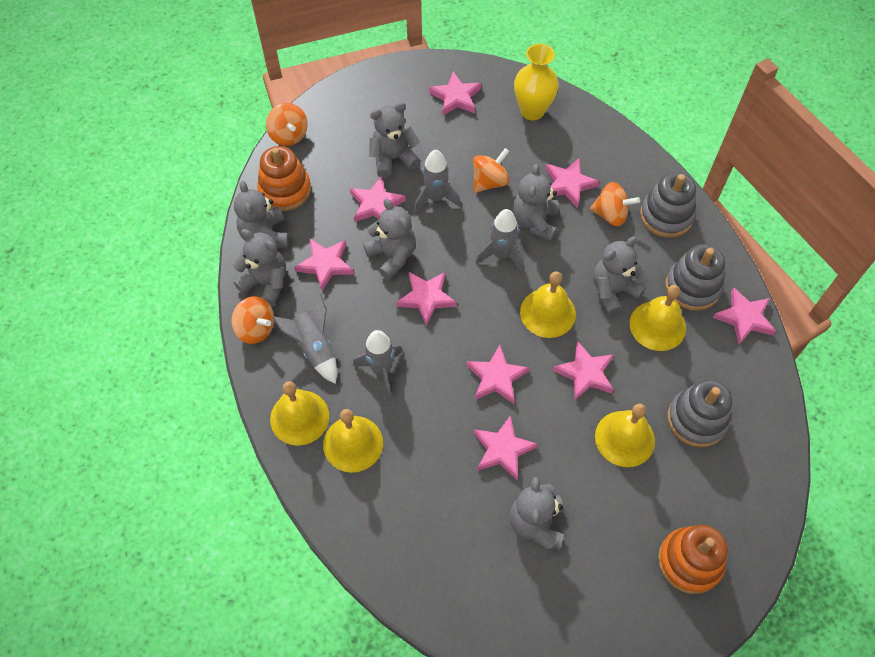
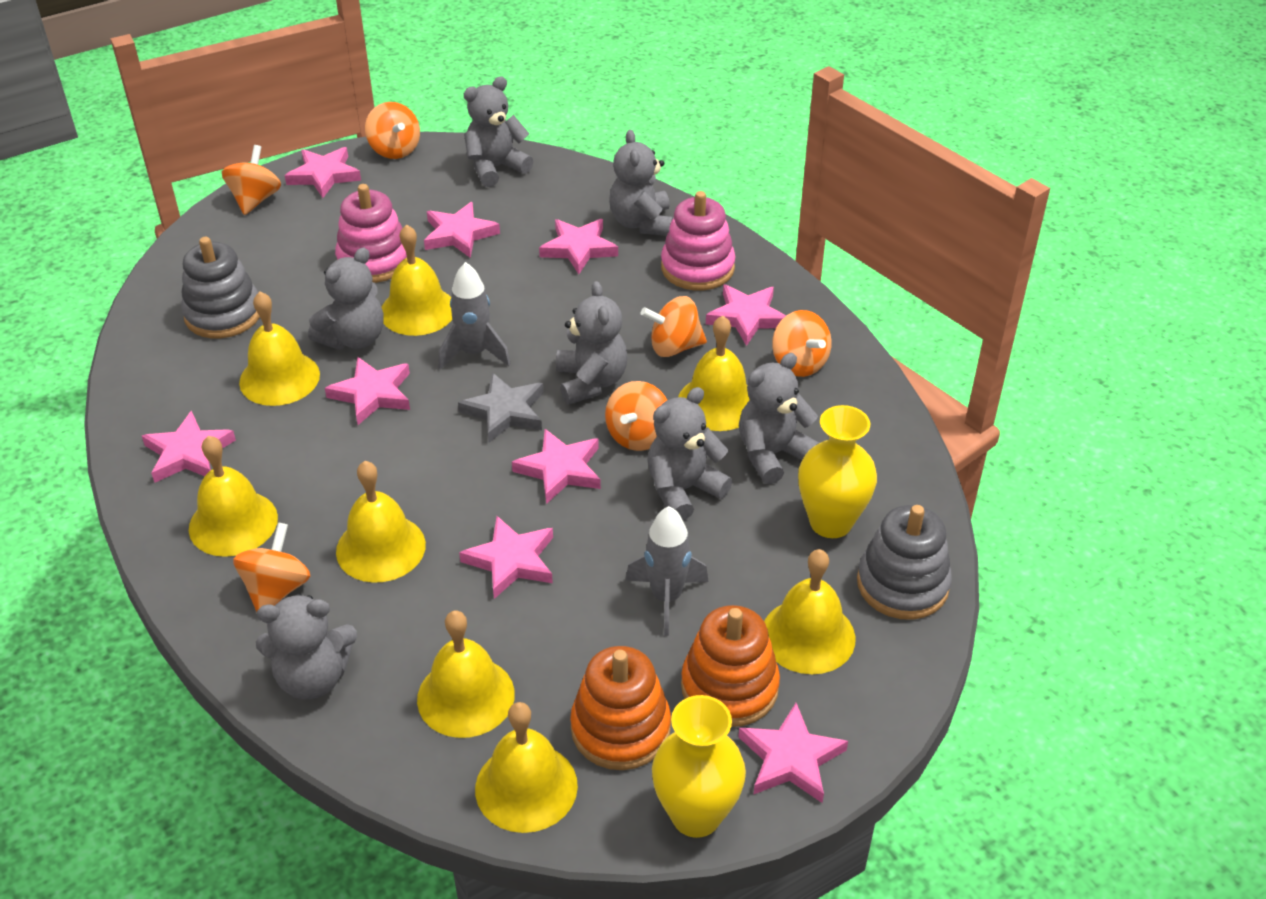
grey rocket: [272,294,337,384] [353,330,403,397] [414,150,461,212] [475,209,524,272] = 4 -> [438,262,511,369] [625,506,709,636] = 2
grey stacking toy: [640,172,696,238] [665,244,725,311] [667,379,732,447] = 3 -> [181,237,260,338] [857,505,952,620] = 2
grey star: none = 0 -> [458,372,544,443] = 1
orange spinning top: [232,296,274,344] [266,103,308,146] [473,148,510,193] [590,182,640,227] = 4 -> [222,145,281,215] [233,522,310,612] [365,102,420,159] [605,381,667,451] [641,296,707,357] [772,310,832,377] = 6
pink stacking toy: none = 0 -> [335,184,407,283] [661,191,735,290] = 2
yellow bell: [270,381,329,446] [323,409,383,473] [520,271,576,338] [595,404,655,467] [630,285,686,351] = 5 -> [189,436,278,557] [239,292,320,406] [336,461,426,583] [382,225,452,336] [417,610,515,738] [475,702,578,833] [678,316,750,431] [764,549,855,674] = 8
yellow vase: [514,44,559,120] = 1 -> [652,695,746,838] [798,405,877,538] = 2

